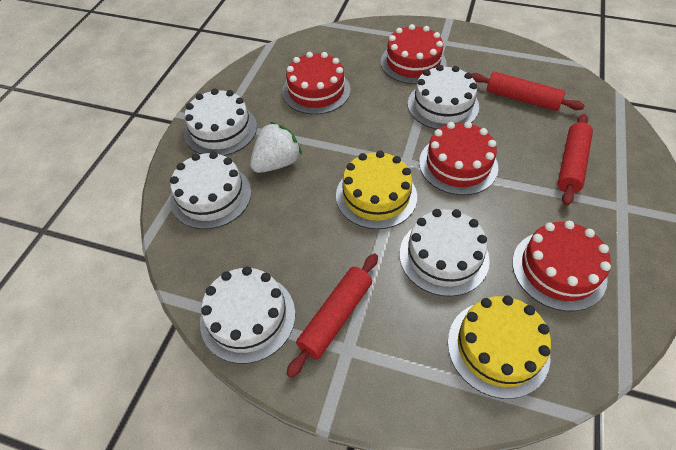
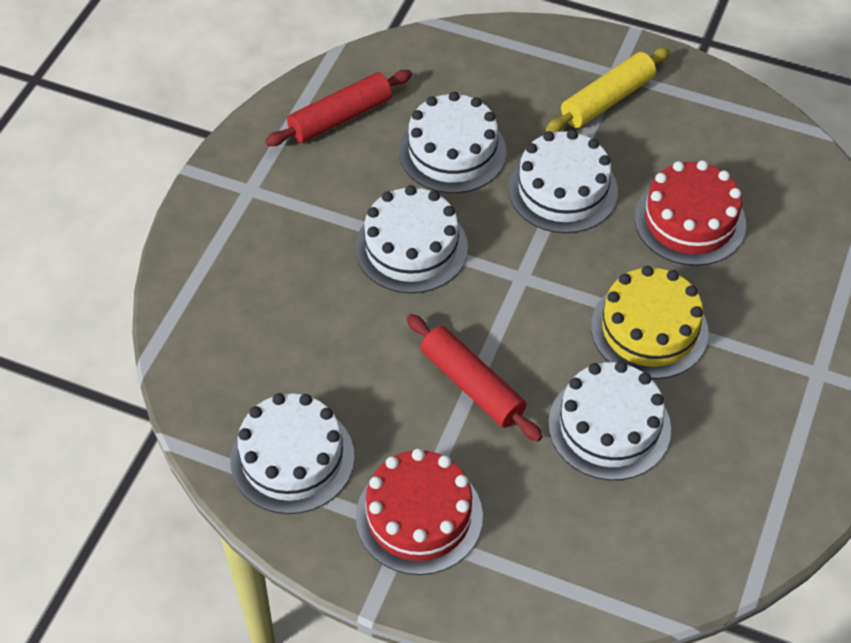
red cake: [282,52,351,114] [381,24,446,84] [419,121,498,195] [512,221,611,311] = 4 -> [356,448,483,575] [634,160,746,266] = 2
red rolling pin: [287,253,378,378] [472,72,585,111] [558,114,593,206] = 3 -> [265,70,412,146] [407,314,543,442] = 2
white strawberry: [250,122,302,173] = 1 -> none = 0
yellow cake: [336,151,417,229] [448,295,551,399] = 2 -> [591,266,709,379] = 1
yellow rolling pin: none = 0 -> [546,47,670,133] = 1

